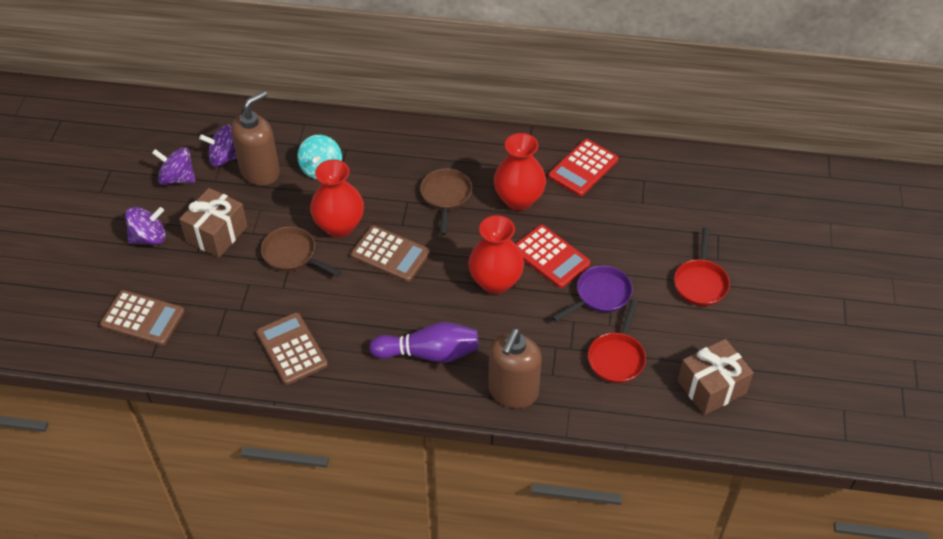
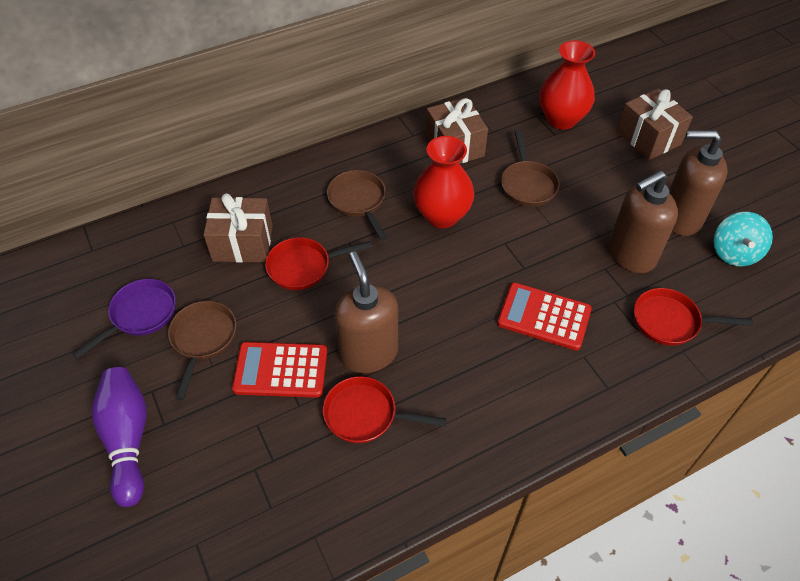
brown calculator: [100,290,185,346] [256,312,328,385] [351,225,430,282] = 3 -> none = 0
brown gift: [179,188,248,258] [678,339,754,415] = 2 -> [203,193,273,262] [426,98,488,164] [617,89,693,160] = 3
brown pan: [261,226,341,276] [420,168,472,235] = 2 -> [168,301,237,400] [327,170,388,241] [501,130,560,207] = 3
brown soap dispenser: [231,91,280,186] [488,328,542,408] = 2 -> [334,251,398,373] [609,170,678,273] [669,130,727,236] = 3
purple spinning top: [125,207,166,245] [152,147,196,185] [199,125,237,167] = 3 -> none = 0
red pan: [588,300,646,383] [674,228,730,306] = 2 -> [265,237,372,290] [323,376,446,443] [634,288,753,346] = 3
red vase: [310,159,364,238] [468,215,524,294] [494,133,546,211] = 3 -> [413,136,474,228] [540,40,595,130] = 2

